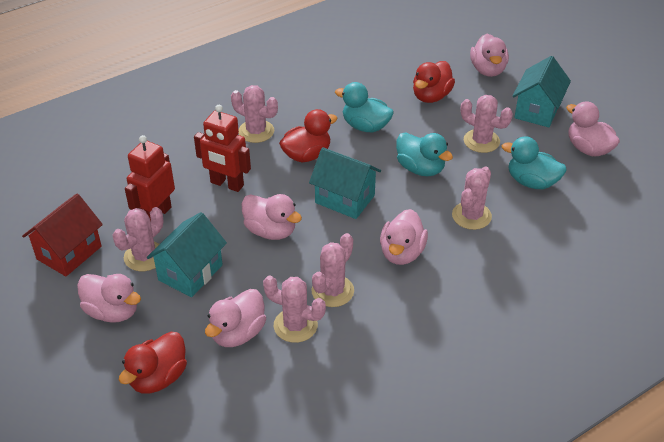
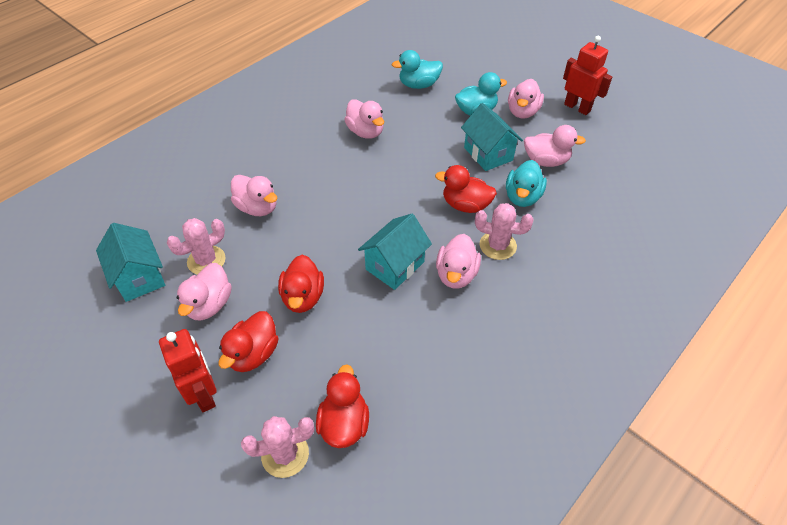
pink cactus: [113,207,164,271] [231,85,278,143] [263,276,326,343] [311,233,354,307] [452,167,492,230] [461,95,513,153] = 6 -> [167,218,226,275] [241,416,314,478] [475,203,534,260] = 3
red duck: [119,332,187,394] [279,109,338,162] [413,61,455,103] = 3 -> [218,311,278,372] [278,255,324,313] [316,364,369,448] [435,165,497,213] = 4
red house: [22,194,103,276] = 1 -> none = 0

